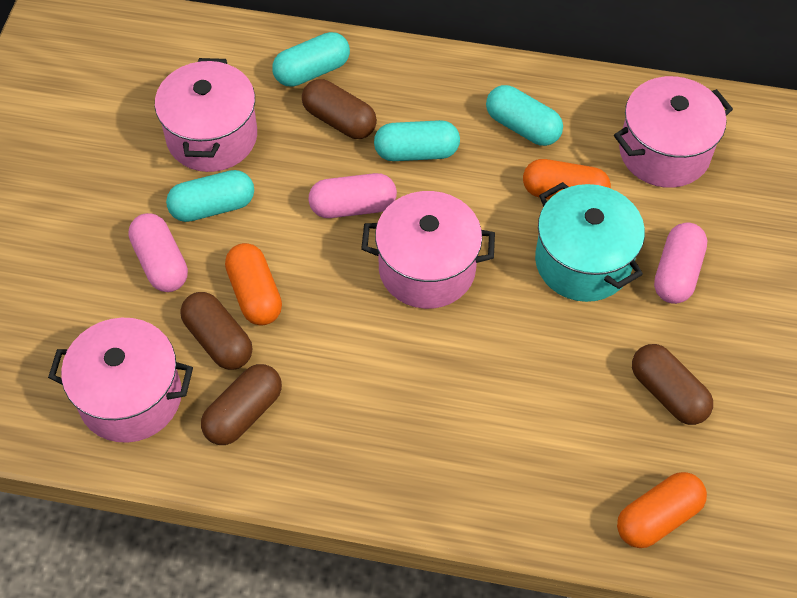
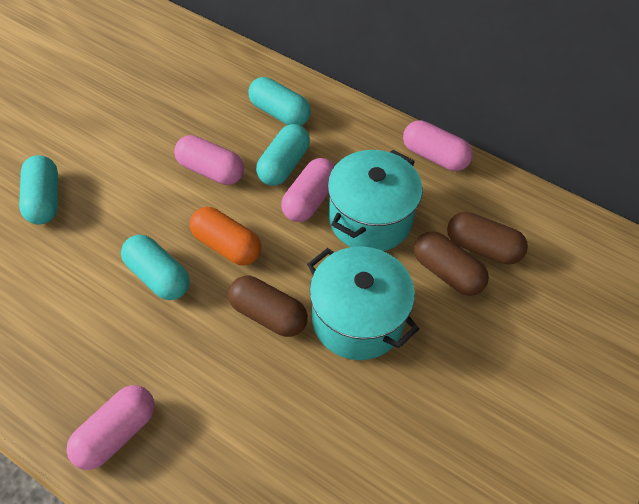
brown capsule: [180,292,252,370] [201,364,282,445] [302,79,377,139] [632,344,713,425] = 4 -> [228,276,308,337] [414,231,489,296] [447,212,528,265] = 3
orange capsule: [225,243,282,326] [523,159,611,199] [617,472,707,548] = 3 -> [190,207,262,266] = 1
pink capsule: [128,213,188,292] [309,173,397,218] [654,223,707,304] = 3 -> [67,385,155,470] [174,135,244,185] [281,158,335,222] [403,120,473,171] = 4
pink pot: [48,318,193,443] [155,58,257,172] [361,191,495,309] [614,76,733,188] = 4 -> none = 0
turquoise pot: [535,182,645,302] = 1 -> [307,246,419,360] [328,150,423,251] = 2

